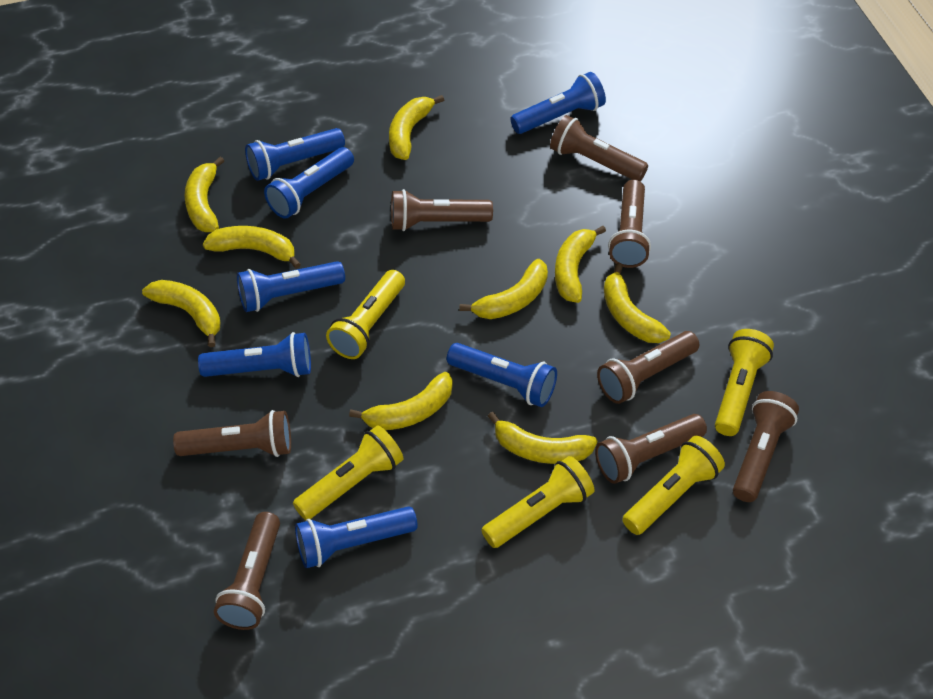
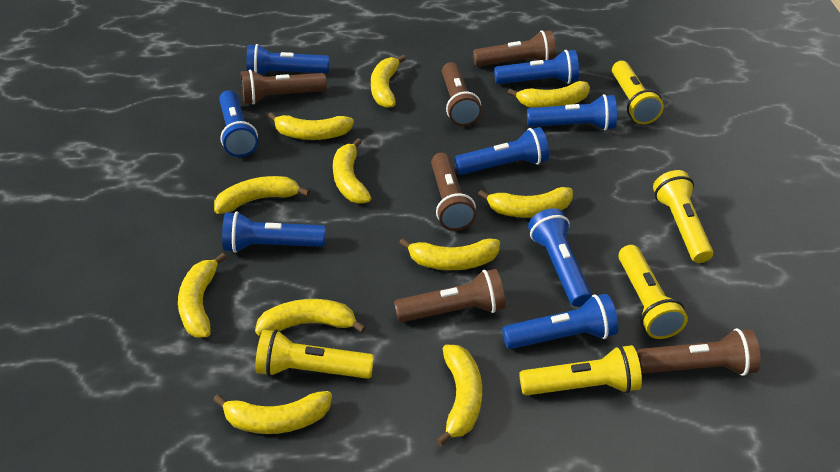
blue flashlight: [198,332,311,377] [237,261,345,312] [245,128,345,181] [264,147,354,219] [295,506,418,568] [447,343,557,407] [510,72,606,134] = 7 -> [219,90,258,157] [222,211,326,253] [246,44,329,75] [454,127,549,175] [494,50,579,84] [502,294,618,349] [527,94,617,131] [528,208,592,307] = 8
brown flashlight: [173,410,291,457] [214,512,280,630] [391,189,493,231] [550,115,648,181] [595,414,707,484] [597,331,699,404] [608,179,651,268] [733,391,799,502] = 8 -> [241,70,327,105] [394,269,505,323] [431,153,476,231] [442,62,482,126] [473,30,556,67] [637,328,761,376] = 6
yellow banana: [142,280,221,347] [185,157,224,232] [203,226,301,269] [349,372,453,430] [389,95,444,160] [459,259,548,319] [488,411,597,464] [555,226,606,303] [604,263,671,343] = 9 -> [178,253,227,337] [213,391,332,434] [214,176,310,214] [255,299,366,335] [268,112,354,140] [333,138,371,204] [371,55,406,108] [399,238,500,270] [436,345,482,446] [478,187,573,218] [507,81,590,108] = 11

